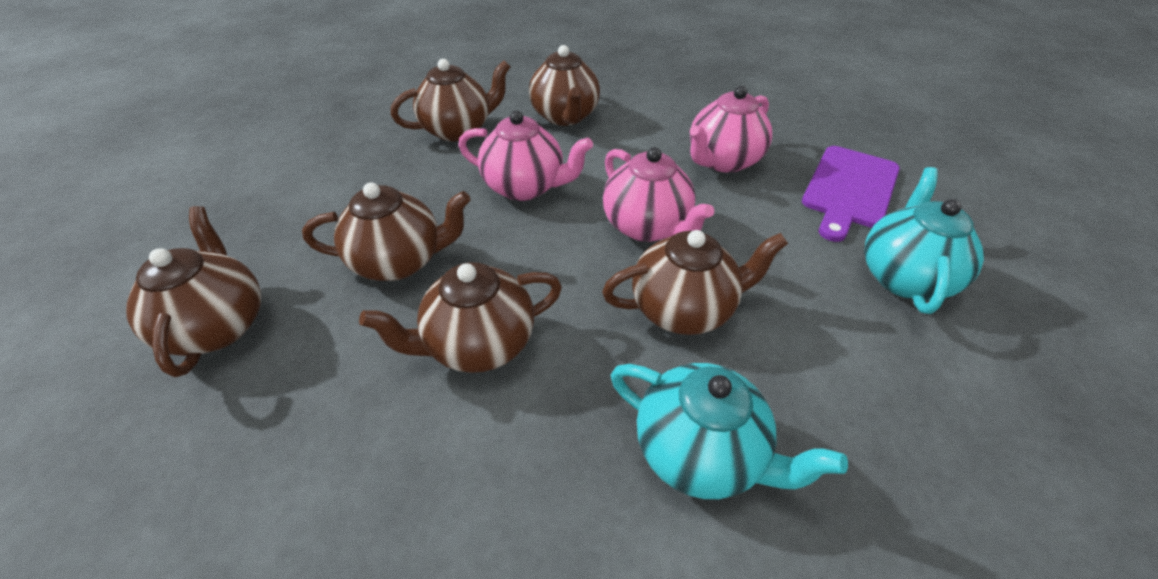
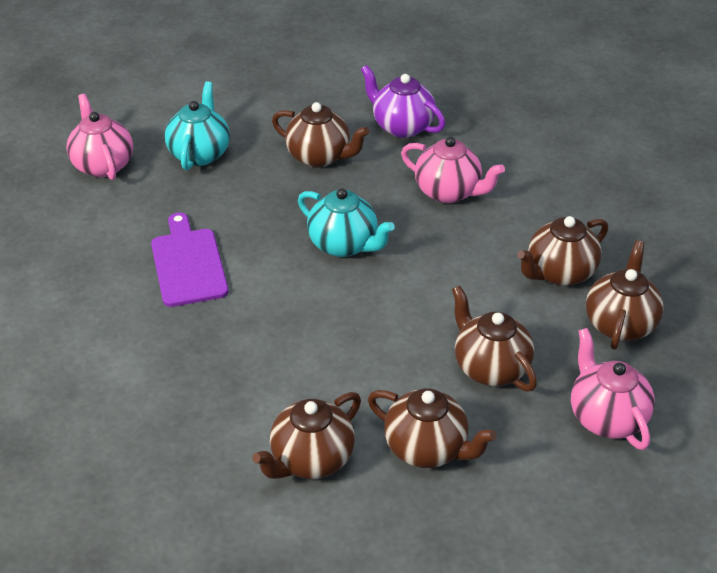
purple teapot: none = 0 -> [361,65,445,138] = 1

